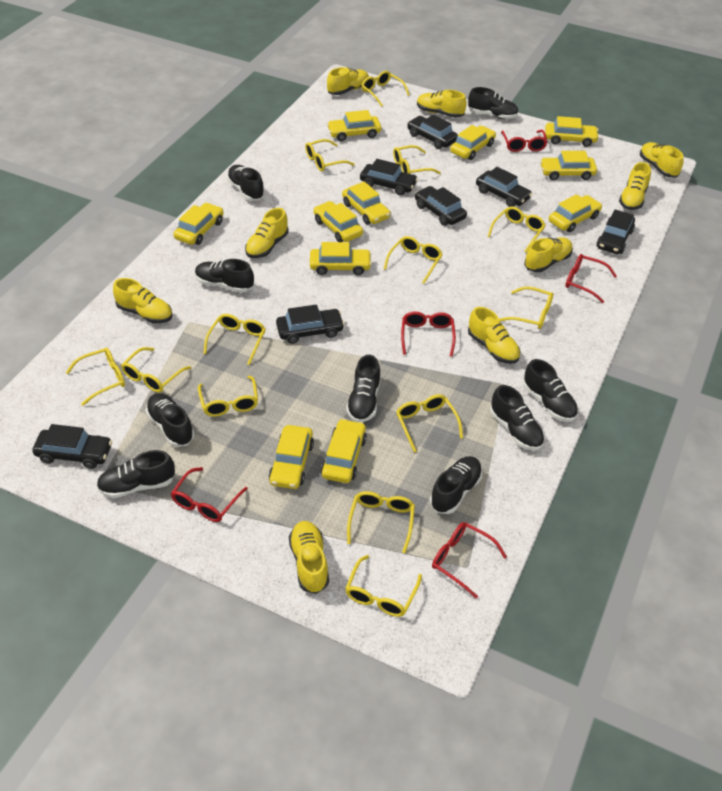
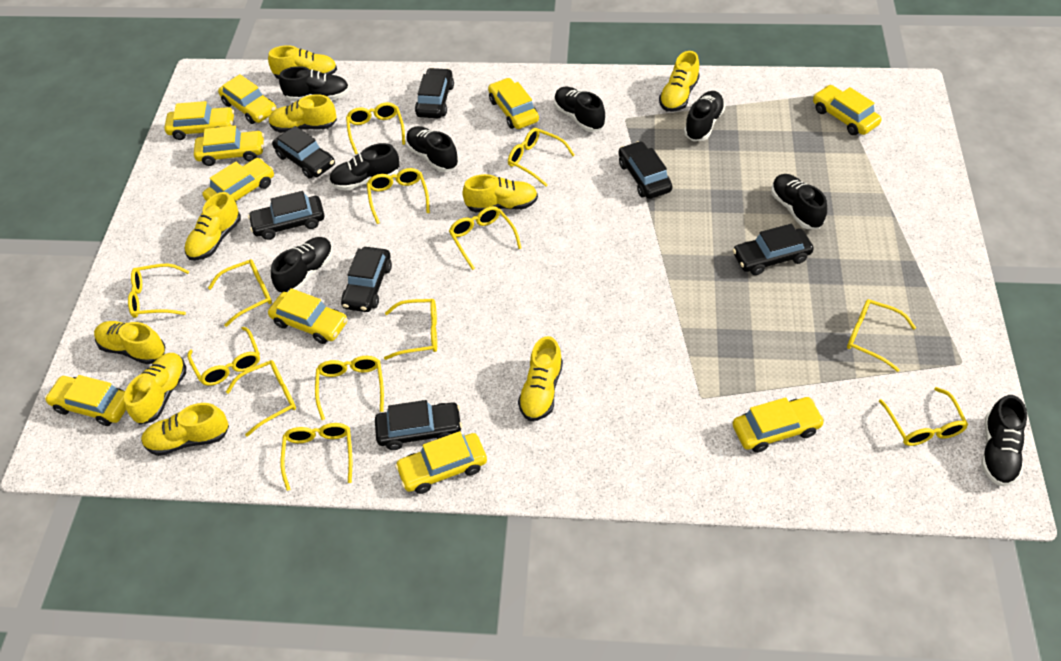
black shoe: [97,450,175,498] [145,393,194,447] [195,259,254,293] [227,165,265,201] [346,355,381,422] [430,456,483,514] [468,87,519,119] [490,385,545,451] [523,359,578,422] = 9 -> [271,237,333,294] [279,66,349,101] [329,143,399,191] [406,126,459,172] [554,87,605,132] [684,91,725,141] [771,174,827,229] [981,395,1027,486] = 8
red glasses: [171,467,248,522] [401,311,456,357] [432,522,507,599] [501,130,547,152] [565,254,617,303] = 5 -> none = 0
yellow car: [173,203,223,245] [269,425,314,489] [310,242,372,275] [314,201,363,242] [321,419,367,483] [327,110,381,141] [342,182,391,224] [450,125,496,160] [540,151,597,180] [545,116,599,147] [549,194,602,232] = 11 -> [45,375,126,426] [164,101,234,140] [194,125,264,166] [202,158,274,205] [218,74,277,124] [268,288,347,344] [395,431,487,494] [488,78,539,129] [733,397,825,453] [813,85,882,135] = 10

